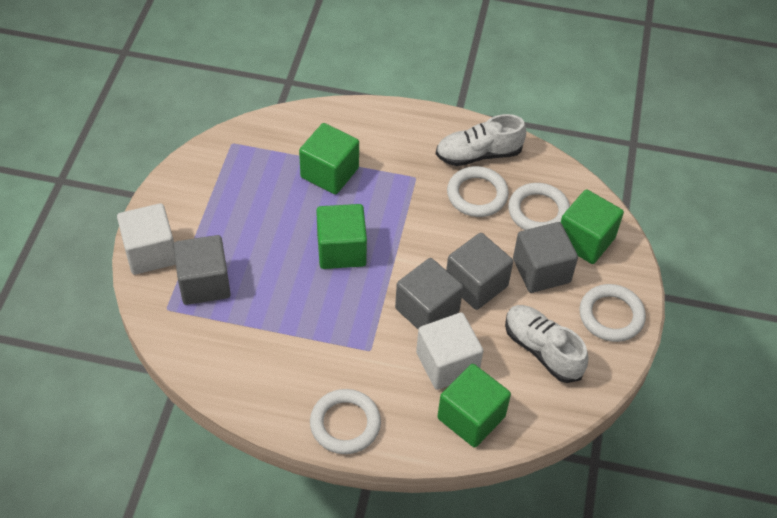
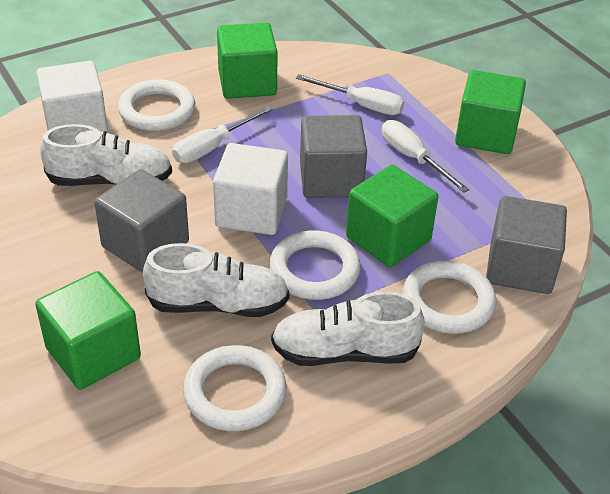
grey cube: [173,235,231,305] [395,258,463,329] [446,233,513,310] [513,222,578,293] = 4 -> [94,169,189,273] [300,115,367,198] [486,196,567,294] = 3
white screwdriver: none = 0 -> [172,106,272,163] [296,74,404,115] [382,120,470,193] = 3
white shoe: [436,114,526,166] [505,305,588,383] = 2 -> [40,124,172,186] [143,243,290,317] [271,291,424,366] = 3

